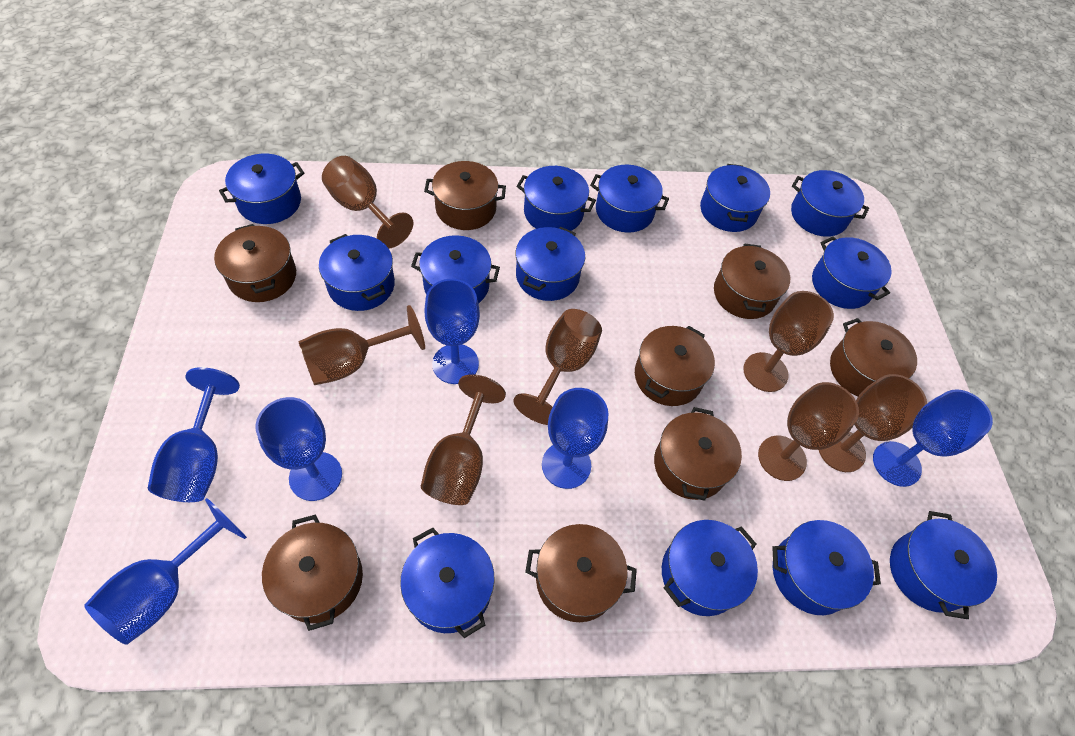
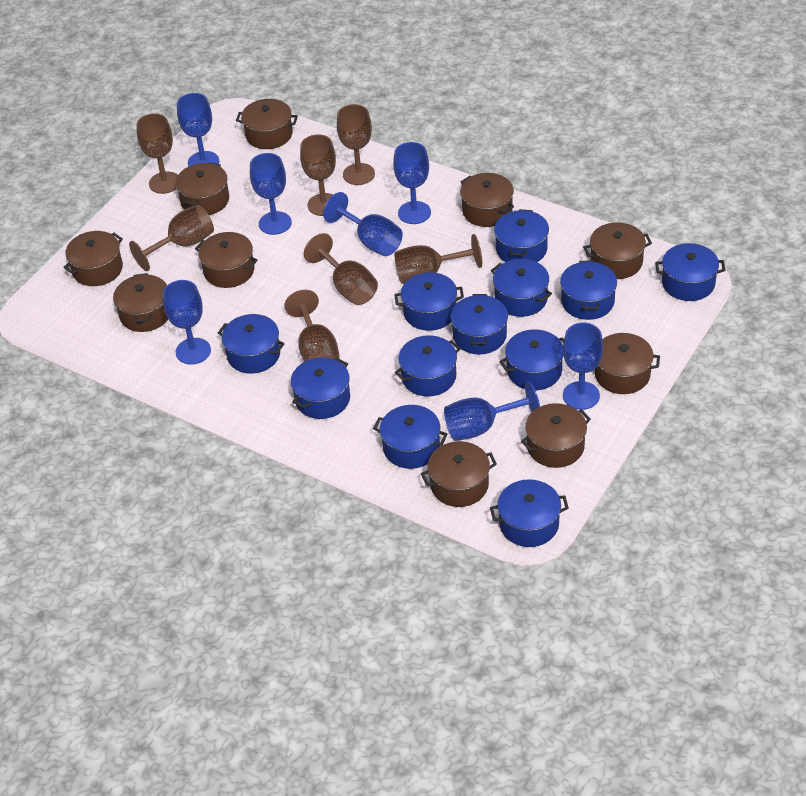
blue goblet: [84,498,247,645] [147,367,240,502] [255,397,342,501] [425,279,480,384] [542,388,608,489] [873,389,993,487] = 6 -> [163,280,211,365] [177,93,219,166] [250,153,292,235] [323,192,403,256] [393,142,431,224] [444,381,540,441] [563,322,603,410] = 7
blue pot: [219,154,304,224] [319,234,395,311] [400,528,494,638] [411,235,500,304] [516,227,585,301] [517,166,596,231] [590,165,669,233] [662,520,758,616] [700,164,770,232] [772,520,881,615] [791,170,869,237] [812,236,892,309] [890,511,997,619] = 13 -> [218,314,285,374] [291,357,350,419] [373,405,447,469] [394,272,464,331] [395,335,461,396] [450,294,508,355] [490,479,569,547] [491,259,552,317] [494,209,549,262] [499,329,564,390] [560,260,617,320] [655,243,725,301] = 12
brown pot: [214,224,296,302] [262,514,363,631] [424,161,506,230] [525,524,637,622] [635,326,715,406] [654,407,742,501] [714,243,790,319] [830,318,917,396] = 8 -> [63,231,123,286] [113,273,168,332] [175,162,229,215] [195,232,258,288] [236,99,298,149] [421,441,497,507] [460,173,514,227] [521,403,591,468] [583,222,652,279] [595,333,660,394] = 10

